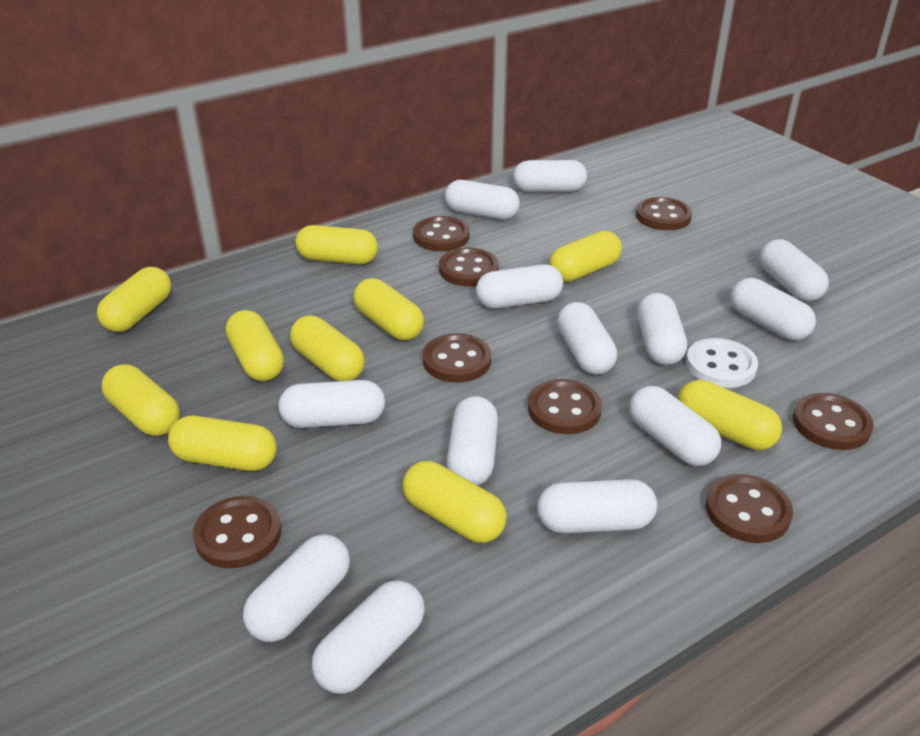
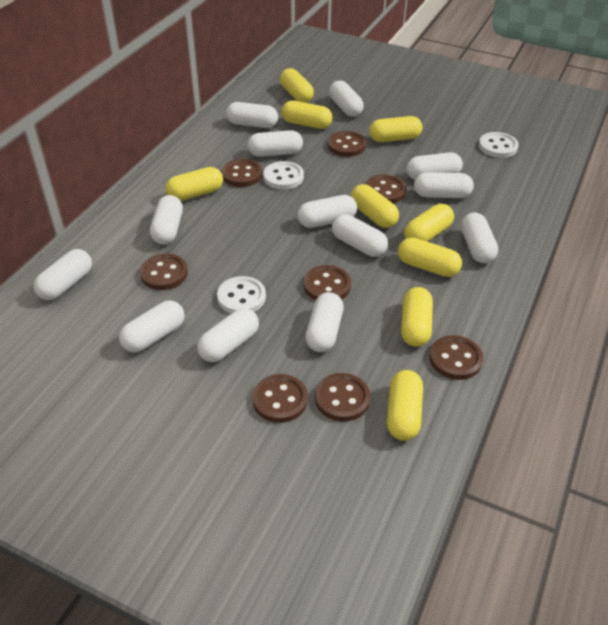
white button: [686,338,758,388] = 1 -> [217,276,266,313] [263,161,304,190] [479,132,519,158] = 3
yellow capsule: [97,267,171,332] [102,364,180,436] [168,416,277,471] [226,310,284,381] [290,316,365,381] [295,225,378,264] [353,278,424,340] [402,461,507,543] [549,231,622,282] [678,380,782,450] = 10 -> [166,167,223,201] [280,68,314,103] [281,101,332,129] [351,184,399,228] [369,116,422,142] [387,370,423,441] [398,237,462,277] [401,287,433,347] [404,204,454,242] = 9

